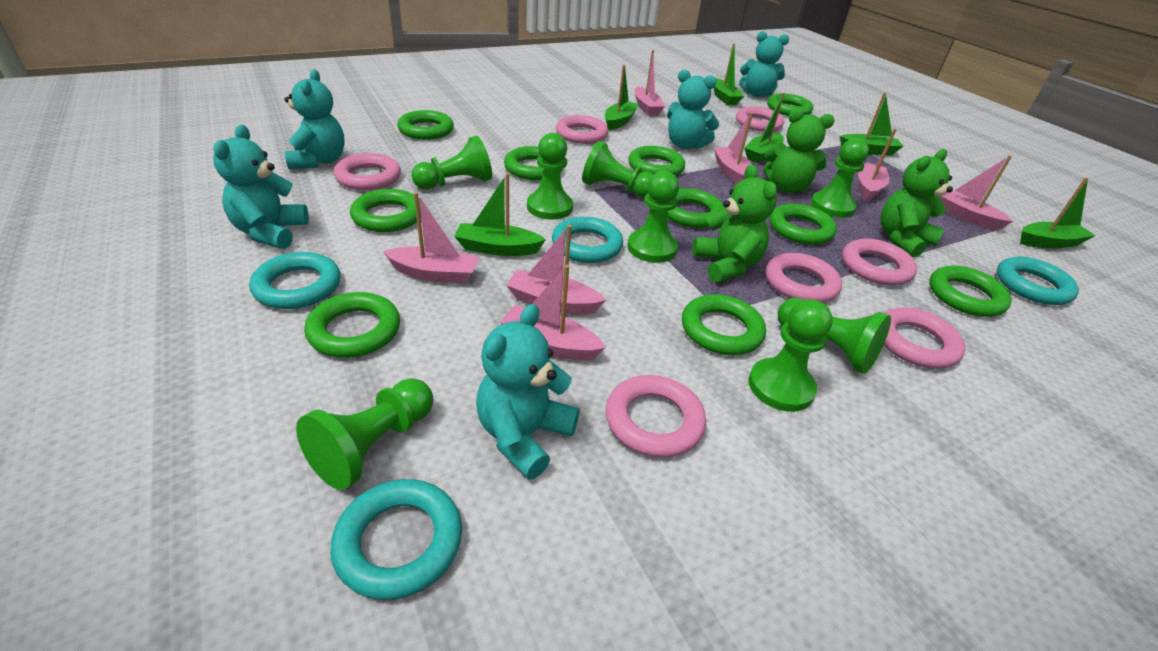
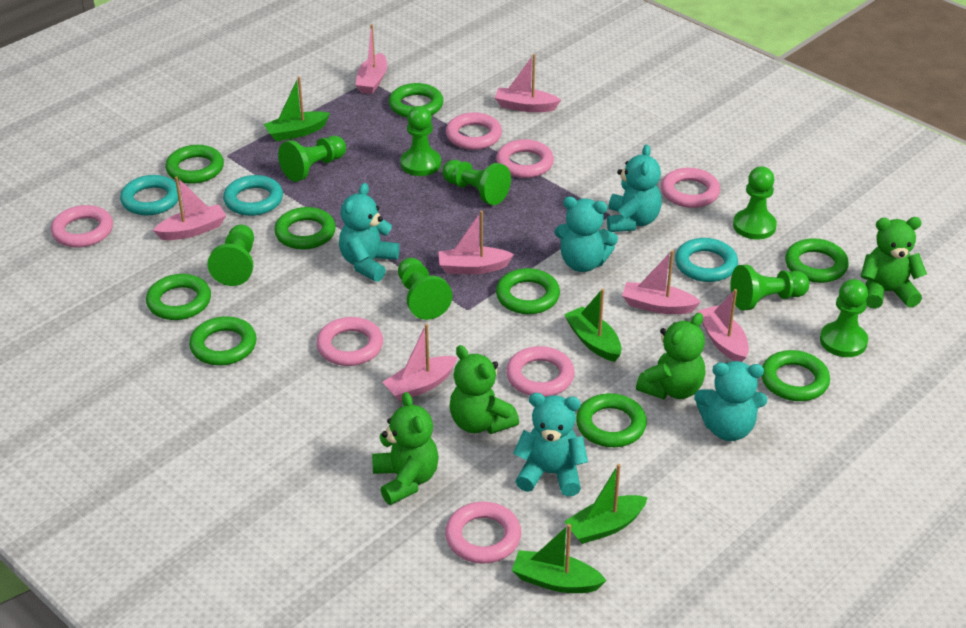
green boat: [454,173,546,256] [605,65,639,130] [713,44,744,105] [744,93,785,163] [840,93,904,156] [1020,178,1096,249] = 6 -> [264,77,330,141] [512,524,607,593] [564,289,622,362] [564,464,648,544] = 4
green ring: [304,292,400,358] [350,189,421,232] [397,110,454,140] [504,146,562,180] [628,146,685,176] [668,188,724,228] [682,294,766,355] [767,93,813,116] [770,204,837,245] [929,266,1012,317] = 10 -> [146,274,211,320] [165,145,224,184] [189,316,257,366] [274,207,336,250] [389,83,444,118] [496,268,560,314] [576,393,647,447] [761,350,830,401] [785,238,849,283] = 9
green teddy bear: [692,164,777,283] [764,109,834,193] [881,149,953,257] = 3 -> [372,392,439,505] [450,345,519,434] [636,313,706,400] [860,217,927,309] = 4
turquoise ring: [249,252,340,309] [330,479,462,600] [552,217,623,263] [997,257,1079,305] = 4 -> [120,175,178,215] [223,175,283,216] [675,238,738,282] = 3

